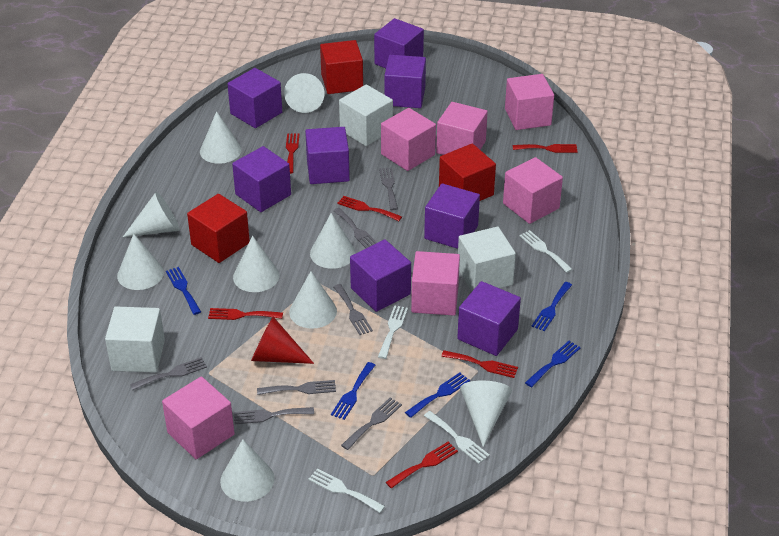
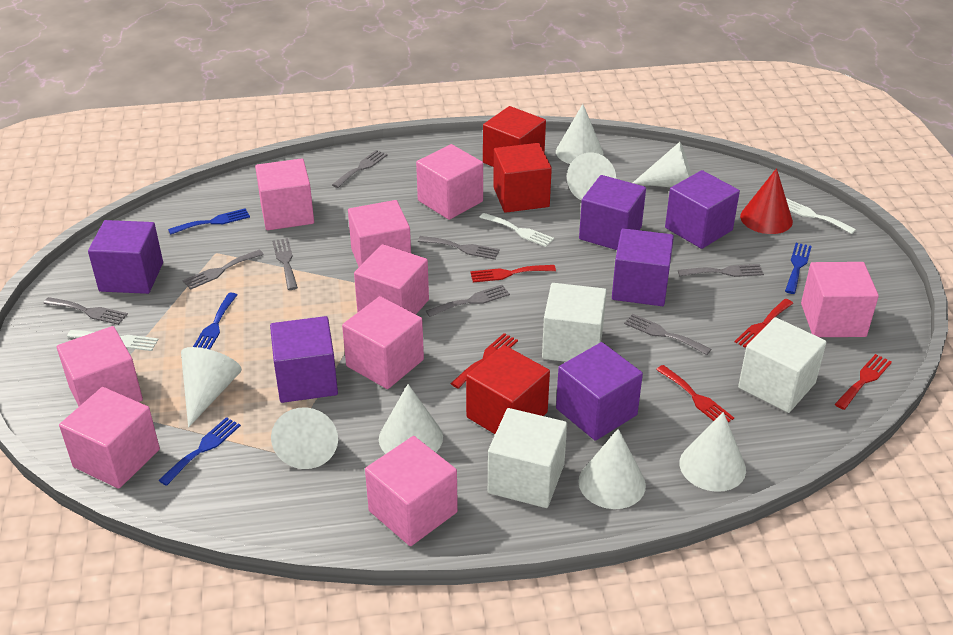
blue fork: [166,267,201,315] [331,362,375,420] [405,373,470,418] [525,341,581,387] [531,282,572,331] = 5 -> [158,417,241,486] [168,208,250,235] [193,293,237,350] [785,243,812,294] = 4
grey fork: [130,357,207,390] [234,407,314,424] [257,380,336,395] [333,284,373,335] [334,208,377,248] [341,397,402,450] [379,167,398,210] = 7 -> [43,297,128,325] [183,250,264,290] [272,238,298,290] [332,150,388,188] [418,236,500,260] [426,285,510,317] [624,314,711,355] [678,264,764,277] = 8
pink cube: [162,376,235,459] [381,108,436,171] [411,251,460,316] [436,102,488,155] [503,157,563,224] [505,74,554,130] = 6 -> [57,326,143,406] [59,387,160,489] [255,158,314,230] [342,296,424,389] [348,200,411,267] [354,244,429,314] [365,436,458,546] [416,144,483,220] [801,262,879,337] = 9
purple cube: [227,68,282,128] [232,146,291,212] [305,127,350,184] [350,239,411,312] [374,18,424,68] [384,55,426,108] [424,183,480,249] [457,281,521,356] = 8 -> [88,220,163,294] [270,316,338,403] [556,342,643,441] [579,175,646,250] [612,228,674,306] [665,170,740,249] = 6
red fork: [208,308,283,320] [286,133,299,174] [337,196,402,221] [386,442,458,488] [441,350,518,378] [513,144,578,153] = 6 -> [450,333,518,389] [470,265,556,282] [656,365,734,422] [735,299,793,347] [835,354,892,410] = 5
white cone: [117,234,164,290] [123,192,179,237] [200,111,242,164] [220,439,274,502] [233,236,279,292] [284,73,324,113] [289,271,337,329] [310,213,355,269] [460,381,512,447] = 9 -> [181,347,242,428] [271,407,338,469] [379,384,443,454] [556,104,603,164] [567,152,616,201] [579,429,646,509] [633,142,692,187] [679,412,746,492] = 8
white fork: [308,468,385,513] [378,305,408,359] [424,411,490,464] [519,230,573,273] = 4 -> [67,330,159,351] [479,213,554,247] [786,198,856,234] = 3

